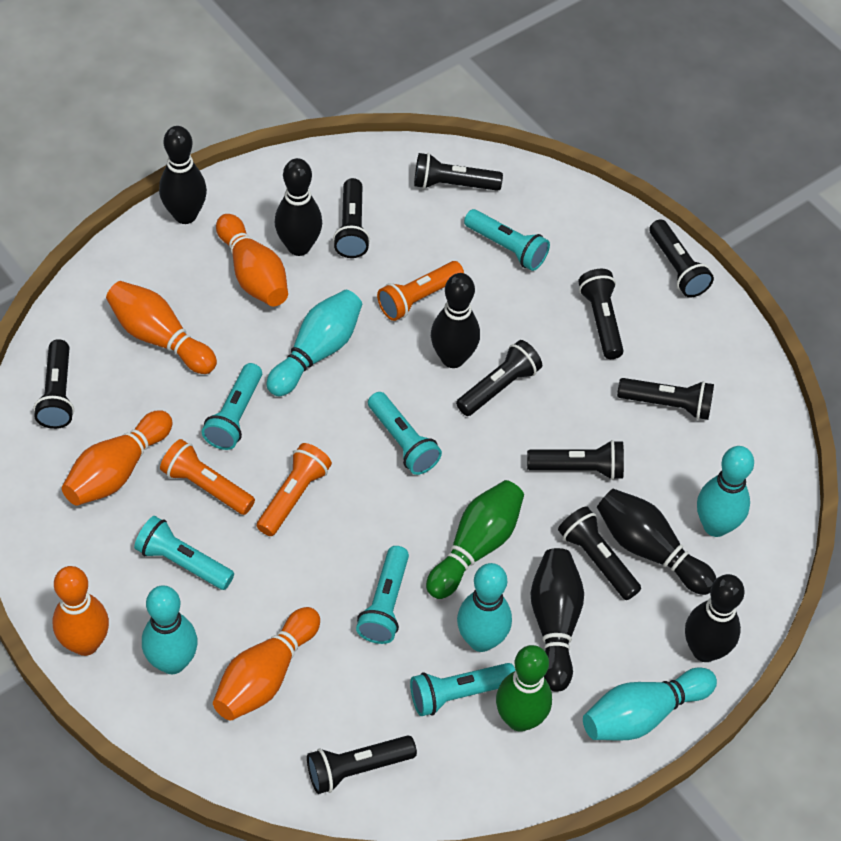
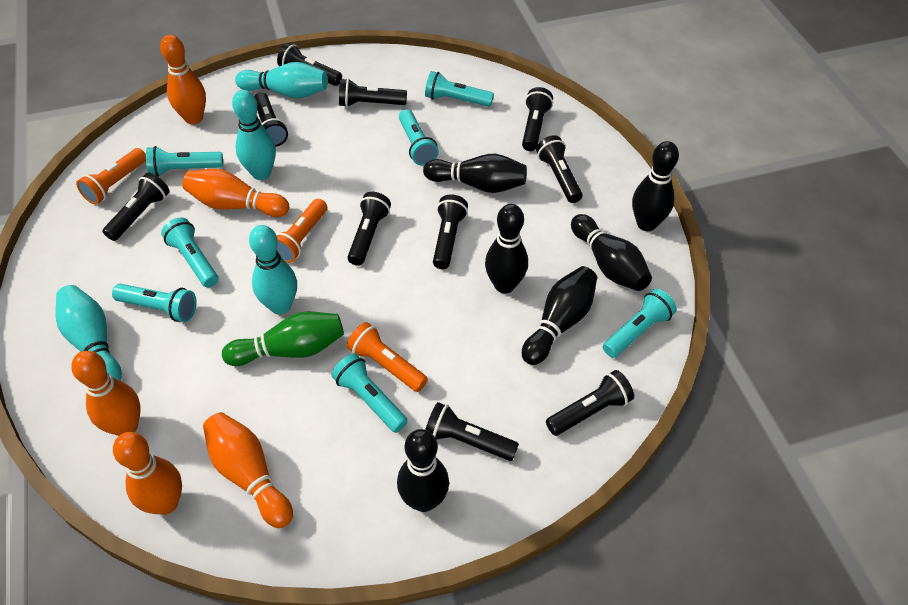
green bowling pin: [426,480,524,599] [496,645,552,732] = 2 -> [222,311,344,366] = 1
turquoise bowling pin: [142,585,198,674] [266,290,362,396] [457,563,512,652] [583,667,717,741] [697,446,754,537] = 5 -> [56,285,122,380] [232,90,276,180] [235,62,328,98] [249,225,297,315] = 4
turquoise flashlight: [134,516,234,590] [202,363,262,450] [356,546,409,644] [368,392,442,475] [410,663,516,716] [464,209,550,271] = 6 -> [112,284,197,322] [146,146,223,177] [161,218,218,288] [331,353,408,433] [399,109,439,166] [425,71,494,107] [603,289,677,358] = 7

